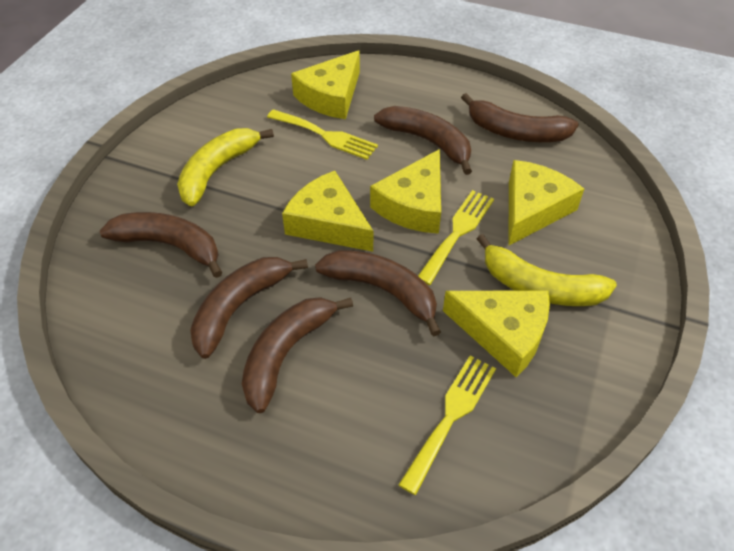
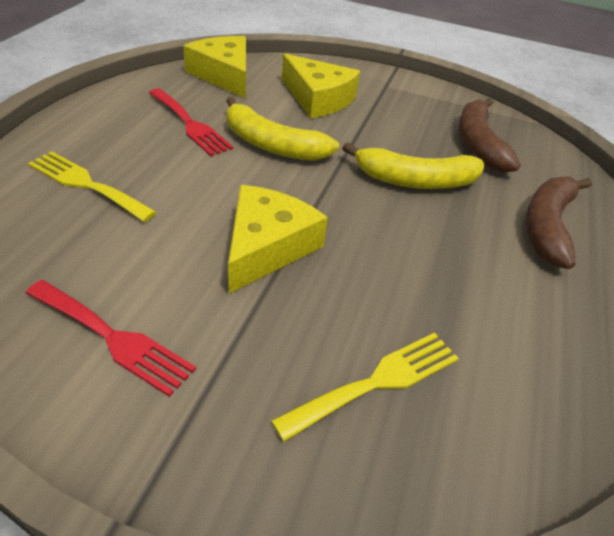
brown banana: [100,212,223,278] [190,257,308,359] [242,297,353,413] [315,250,441,337] [374,106,472,175] [461,93,579,142] = 6 -> [459,98,521,173] [526,176,592,269] = 2
red fork: none = 0 -> [26,280,196,397] [149,88,233,156] = 2
yellow cheese: [282,171,373,252] [291,50,360,119] [370,149,441,234] [443,290,550,377] [508,160,584,246] = 5 -> [183,36,246,98] [228,185,328,293] [282,54,360,118] = 3
yellow fork: [267,109,378,160] [399,356,496,495] [418,190,494,285] = 3 -> [28,151,157,222] [271,333,459,442] = 2

